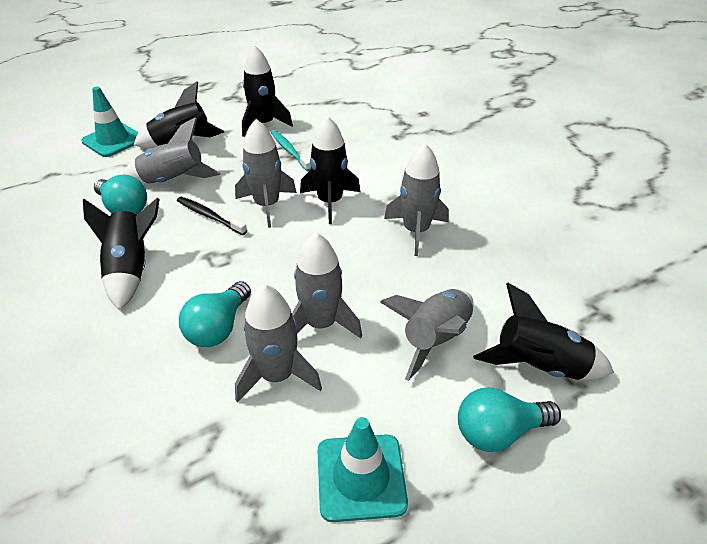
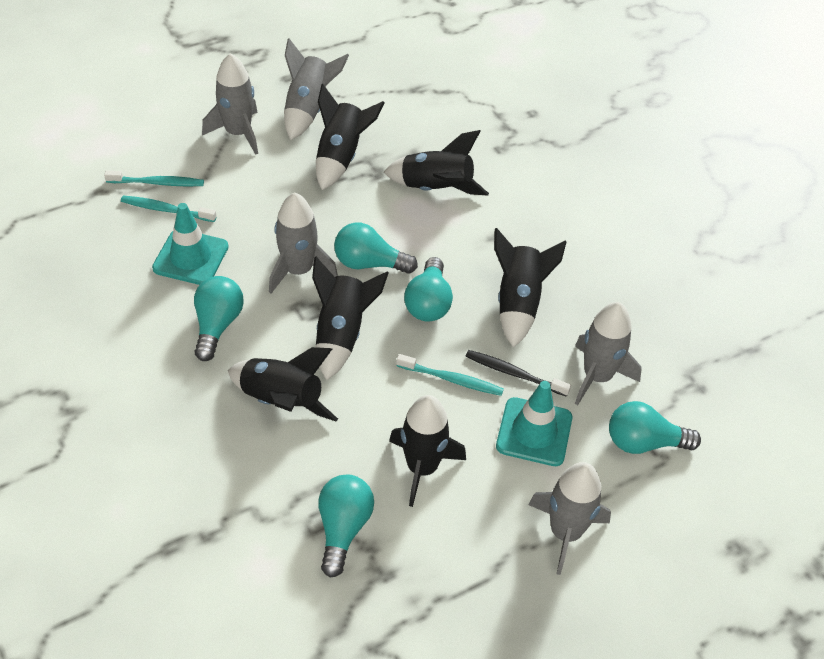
black rocket: [83,198,160,310] [134,81,224,148] [242,45,293,137] [300,116,360,224] [473,283,614,380] = 5 -> [228,347,338,422] [312,257,388,380] [316,84,384,190] [384,130,489,196] [389,395,466,507] [494,228,566,347] = 6
grey rocket: [123,117,220,184] [235,119,297,228] [235,284,322,403] [292,232,362,338] [380,289,474,381] [384,143,448,256] = 6 -> [202,53,258,155] [269,192,338,293] [284,38,349,140] [528,462,611,575] [575,302,641,405] = 5
turquoise light bulb: [94,175,147,215] [179,281,251,347] [458,387,561,452] = 3 -> [194,276,244,361] [318,474,374,578] [334,222,418,274] [404,257,453,321] [609,401,701,454] = 5
turquoise toothbrush: [271,130,311,171] = 1 -> [104,171,204,187] [121,196,217,222] [396,354,504,396] = 3

